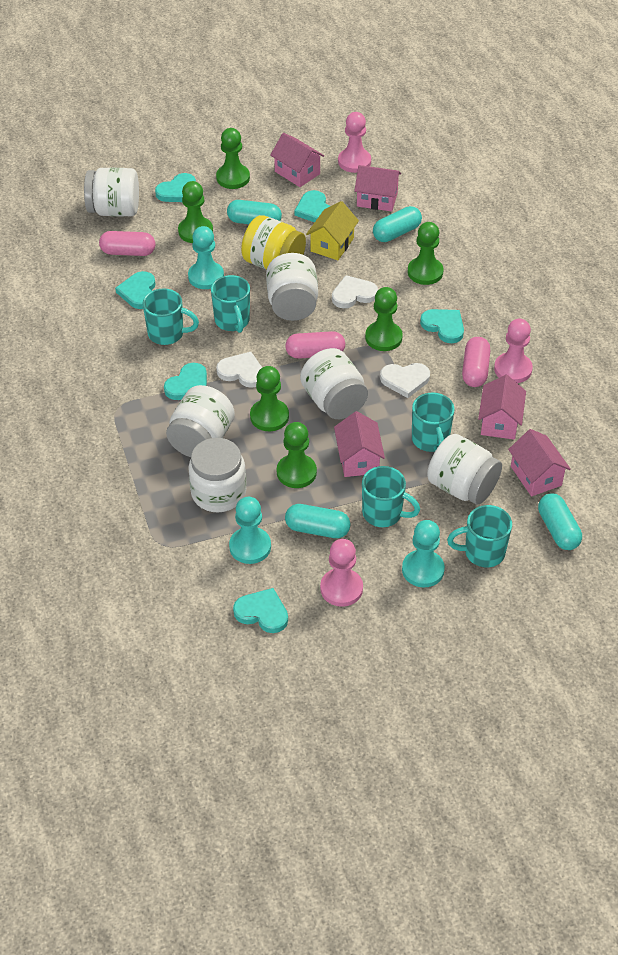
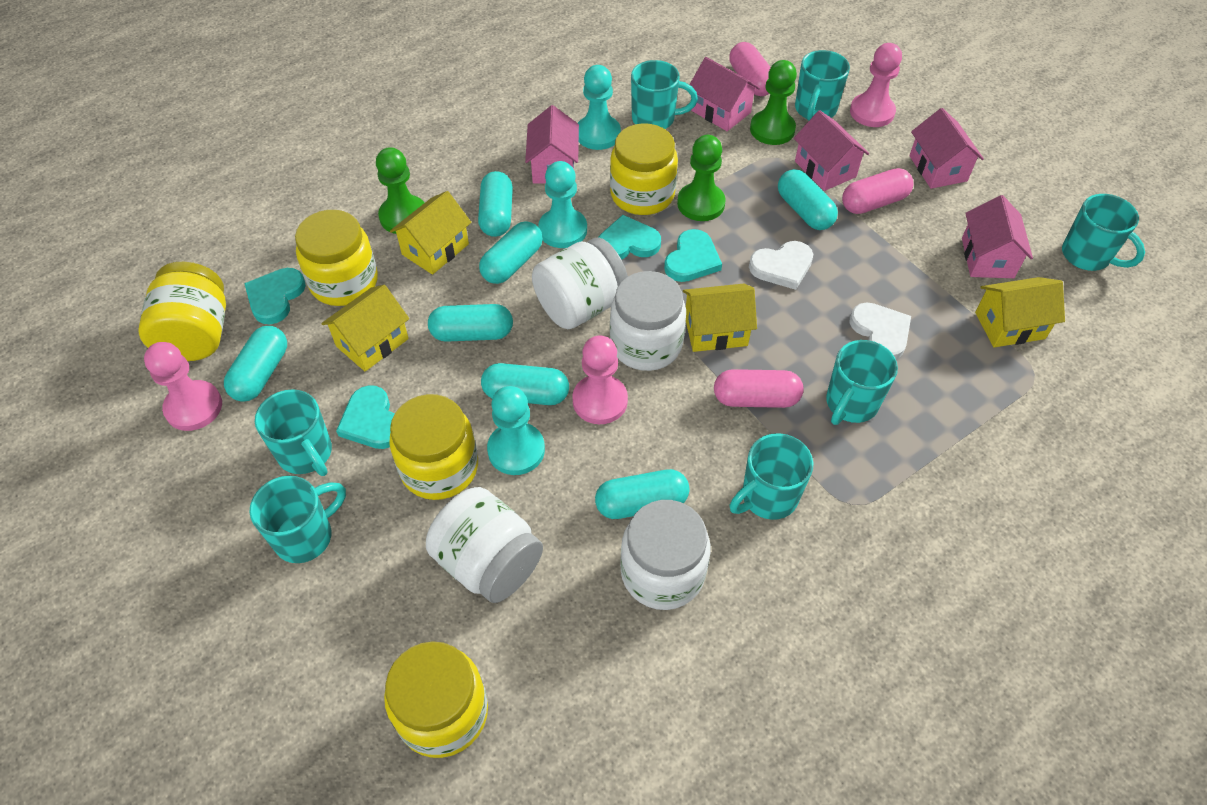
green pawn: [178,181,213,243] [216,128,250,189] [250,366,289,431] [277,422,317,488] [365,287,403,351] [408,222,443,285] = 6 -> [376,147,425,234] [677,135,726,221] [750,60,797,145] = 3
turquoise capsule: [227,200,282,224] [285,504,350,538] [373,206,422,242] [538,493,582,550] = 4 -> [224,326,287,402] [428,304,513,342] [478,171,513,237] [479,221,543,284] [481,363,569,405] [595,469,690,519] [778,169,838,230] = 7
turquoise heart: [115,271,156,309] [155,173,196,202] [164,363,207,400] [233,588,288,633] [294,190,330,222] [420,309,464,343] = 6 -> [244,268,306,324] [336,385,395,449] [599,215,661,260] [664,229,722,282] = 4
turquoise mug: [143,289,199,345] [211,275,250,333] [362,466,420,527] [412,392,455,452] [447,505,512,567] = 5 -> [249,476,346,563] [255,389,332,476] [631,60,698,129] [730,433,814,520] [795,50,850,121] [826,340,898,425] [1062,194,1145,271] = 7
white heart: [216,352,262,388] [332,275,378,308] [380,363,430,398] = 3 -> [749,241,813,290] [849,302,911,359] = 2
white jar: [84,167,139,217] [166,385,235,457] [188,438,246,512] [266,253,318,321] [300,348,368,419] [427,434,502,505] = 6 -> [426,487,543,603] [532,237,628,329] [610,271,686,371] [620,500,710,610] = 4
yellow house: [306,201,359,260] = 1 -> [321,285,409,372] [390,191,471,275] [683,284,757,352] [975,277,1065,347] = 4
yellow jar: [241,215,306,270] = 1 -> [138,262,226,361] [295,210,378,306] [384,641,488,758] [389,394,478,500] [610,123,678,215] = 5

